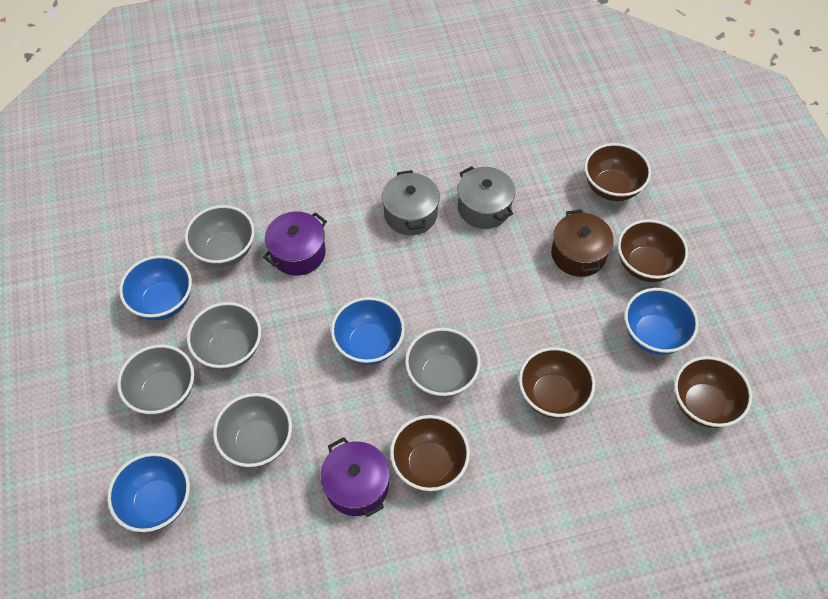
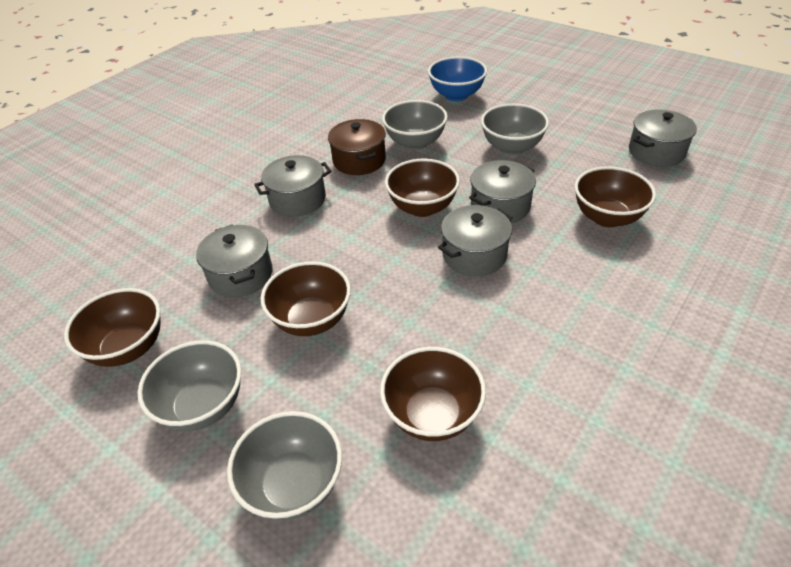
blue bowl: [107,453,190,532] [119,255,192,320] [331,297,405,365] [624,288,699,355] = 4 -> [428,57,487,102] = 1
grey bowl: [117,345,194,415] [185,205,255,267] [187,302,261,370] [213,393,292,467] [405,328,481,398] = 5 -> [138,340,242,431] [227,411,342,521] [382,100,448,150] [481,103,549,155] = 4
grey pot: [382,170,440,235] [457,166,515,229] = 2 -> [196,225,273,297] [254,155,332,217] [438,205,513,276] [469,160,536,223] [629,110,697,167] = 5
purple pot: [263,211,327,276] [320,437,390,517] = 2 -> none = 0

